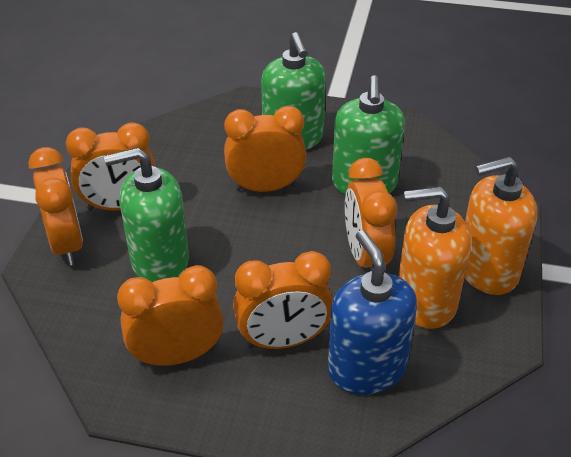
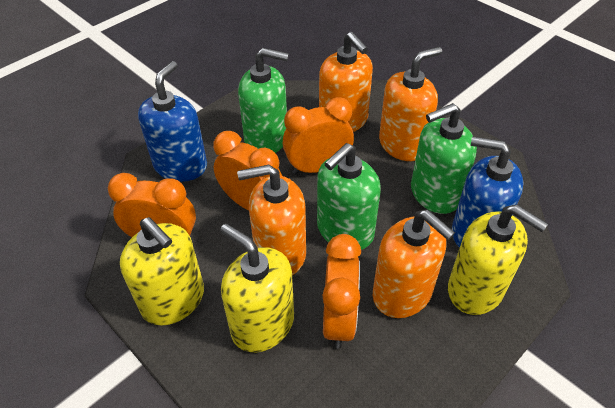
blue soap dispenser: [328,230,417,395] = 1 -> [138,61,207,182] [452,137,523,248] = 2
orange clock: [28,147,83,266] [66,122,155,211] [117,265,224,366] [224,106,306,192] [233,251,333,349] [345,158,397,272] = 6 -> [108,173,196,237] [213,131,282,210] [283,97,354,175] [322,234,361,349] = 4
orange soap dispenser: [398,186,471,329] [465,157,537,295] = 2 -> [237,165,306,275] [319,32,373,132] [373,210,455,318] [379,47,442,161] = 4
yellow soap dispenser: none = 0 -> [120,217,204,325] [220,224,294,352] [448,205,548,315] = 3

